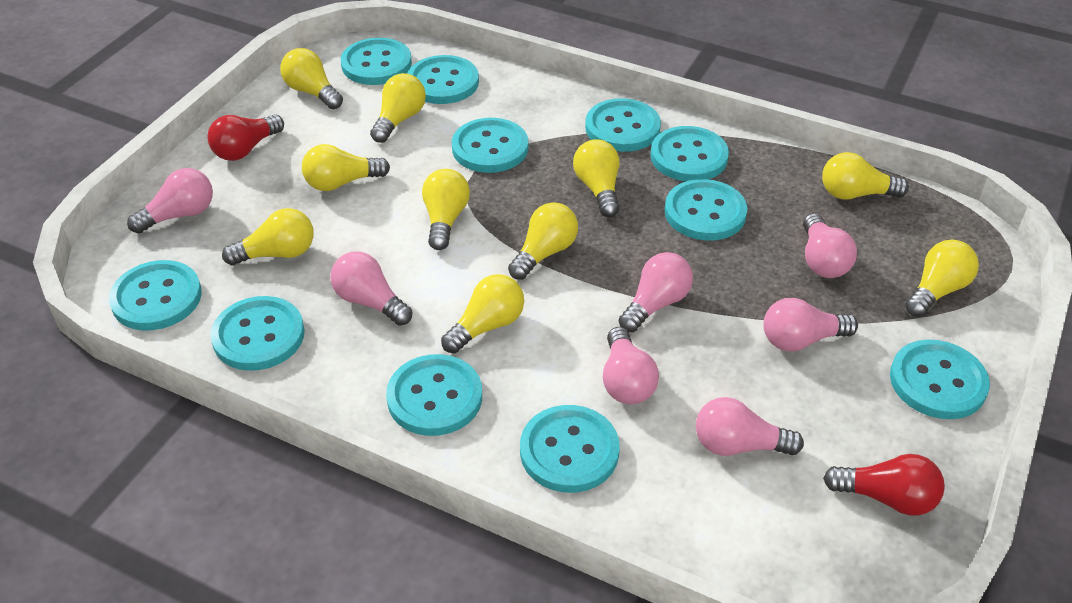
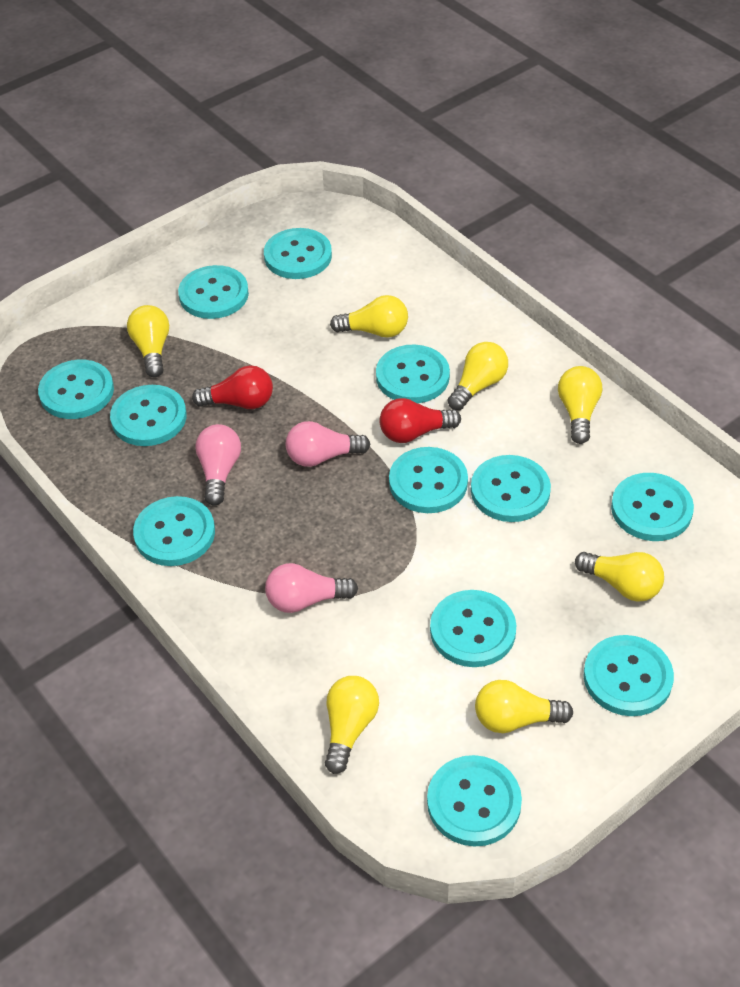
pink light bulb: [127,168,213,234] [330,251,412,326] [603,327,659,404] [619,252,693,333] [696,397,804,456] [763,298,858,351] [803,213,857,278] = 7 -> [195,424,241,506] [265,563,358,613] [286,421,370,467] = 3
turquoise button: [109,260,202,330] [210,296,305,371] [341,38,412,85] [386,354,482,436] [407,55,479,104] [452,118,528,173] [520,405,620,493] [585,98,661,152] [651,126,729,181] [665,179,747,240] [890,339,990,419] = 11 -> [38,360,114,419] [110,385,187,446] [133,496,215,566] [178,265,249,319] [264,228,332,279] [376,344,450,403] [389,447,468,513] [427,755,522,847] [430,590,516,667] [471,455,551,522] [583,635,674,716] [611,473,694,541] = 12
yellow light bulb: [222,208,314,266] [280,48,343,109] [302,144,390,191] [370,73,426,143] [422,169,470,250] [441,274,524,353] [508,202,578,280] [573,139,620,217] [822,152,909,200] [905,239,979,317] = 10 -> [127,305,169,377] [325,676,379,774] [330,295,408,337] [448,342,508,410] [475,680,573,733] [558,366,602,444] [575,552,664,602] = 7

